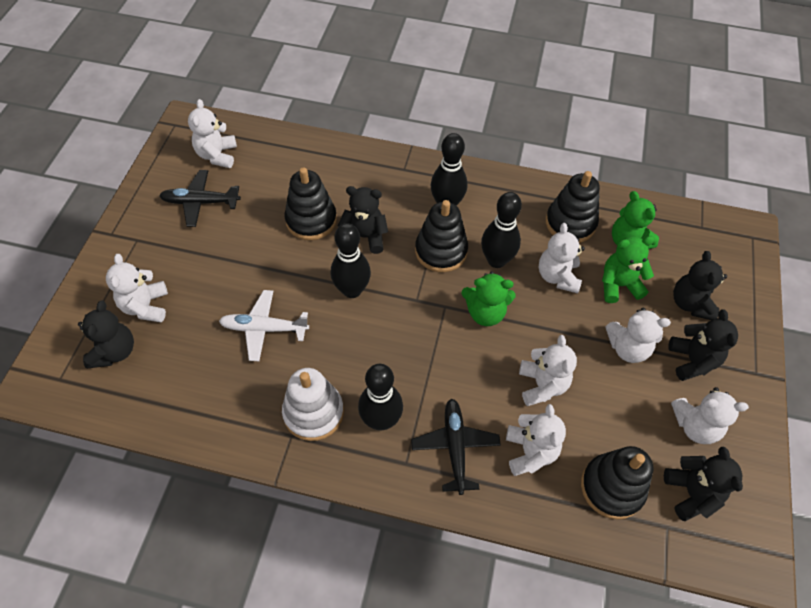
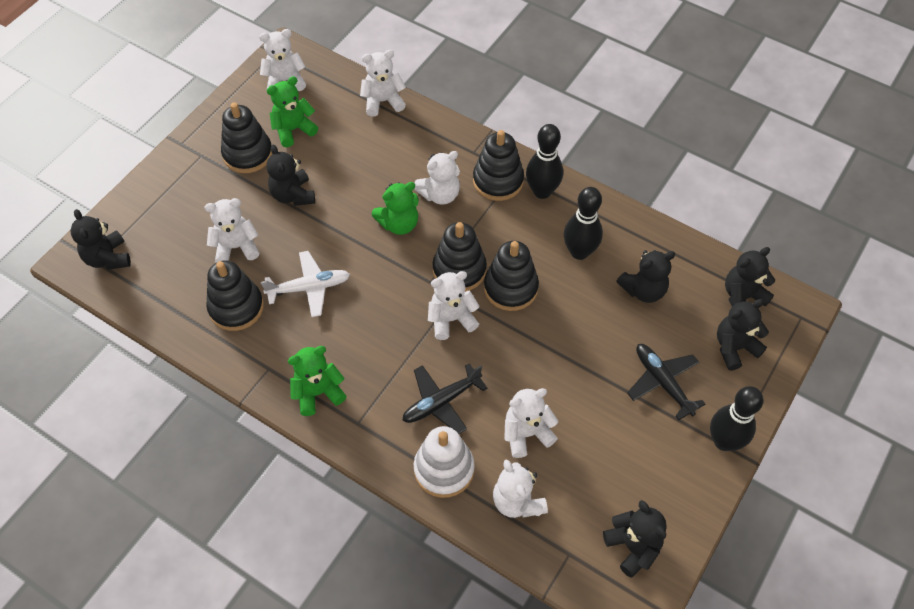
black bowling pin: [331,223,371,298] [358,364,403,430] [431,133,467,206] [481,192,522,268] = 4 -> [526,124,563,199] [564,187,603,260] [710,386,764,451] = 3
black stacking toy: [284,167,337,240] [415,200,468,272] [546,171,600,243] [581,446,654,520] = 4 -> [206,260,264,331] [221,102,272,173] [433,222,487,292] [473,130,524,201] [484,241,539,311] = 5
black teddy bear: [78,300,134,368] [338,186,388,254] [664,446,743,521] [669,309,738,381] [673,251,727,320] = 5 -> [70,209,131,270] [266,145,315,206] [603,500,667,578] [617,250,675,303] [717,299,769,371] [725,247,775,307] = 6

